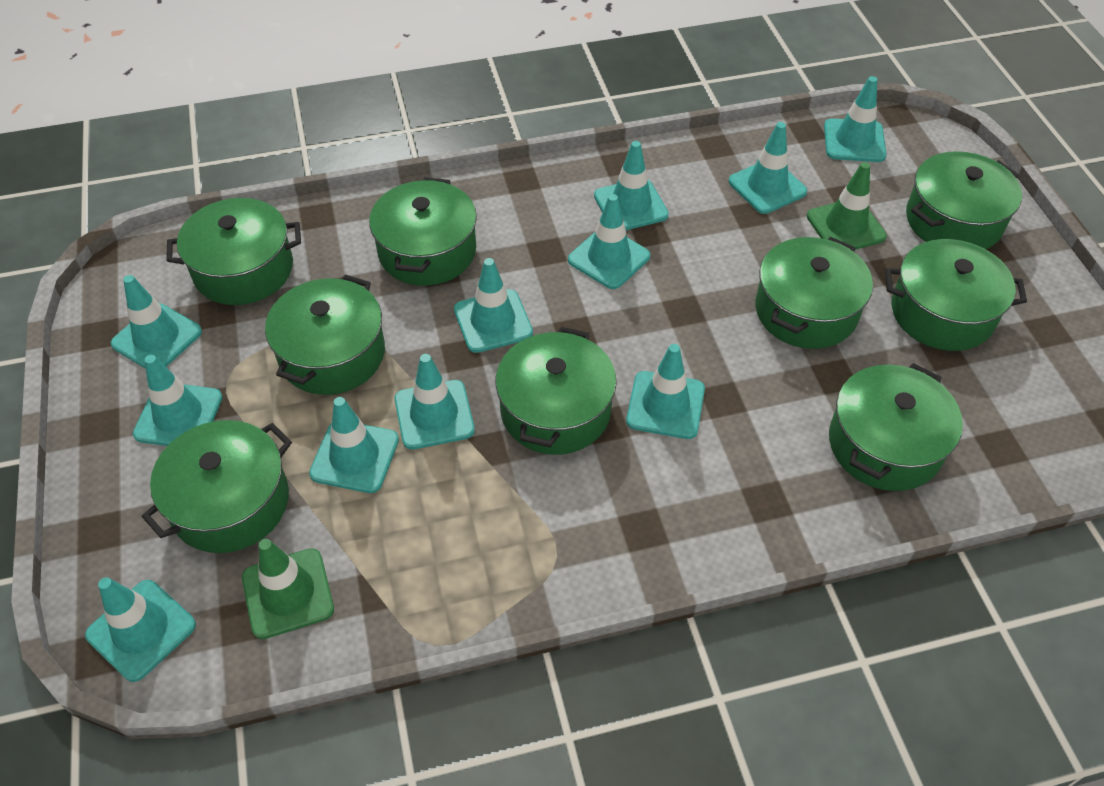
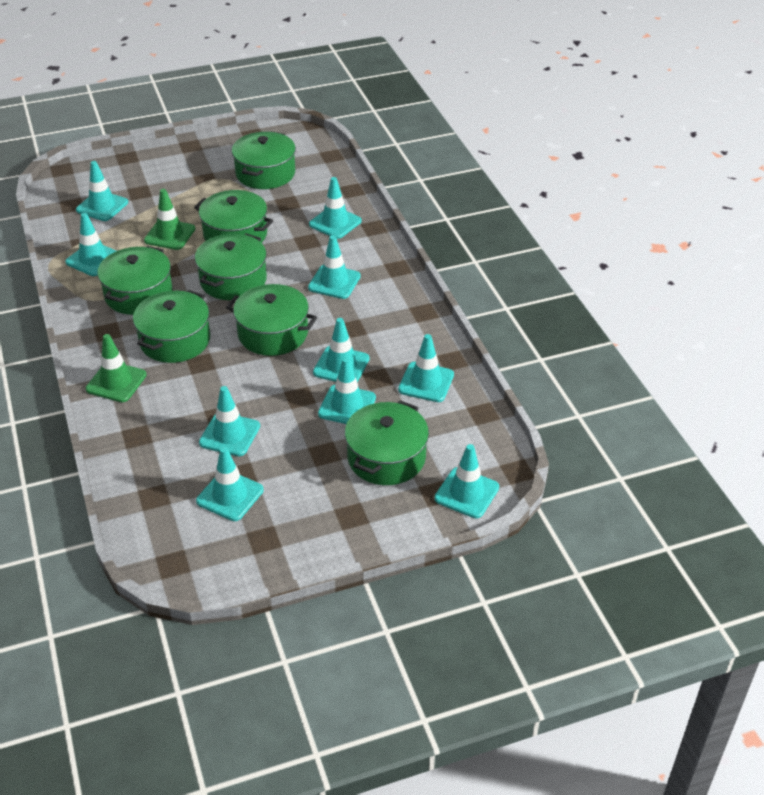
green pot: [142,420,292,553] [166,198,301,305] [265,274,385,395] [369,177,477,286] [495,327,616,455] [755,237,873,349] [829,363,963,491] [885,239,1027,351] [906,151,1022,249] = 9 -> [97,246,172,315] [133,290,210,363] [194,190,273,243] [195,233,267,300] [226,284,317,356] [232,131,296,189] [345,401,429,485] = 7
turquoise traffic cone: [85,577,196,682] [111,275,202,369] [133,355,223,446] [309,397,399,493] [395,354,475,449] [454,258,533,353] [568,194,650,289] [594,141,669,230] [626,344,705,439] [729,122,807,214] [824,76,887,162] = 11 -> [65,213,116,276] [76,161,128,221] [196,447,264,521] [199,386,260,456] [308,235,361,299] [309,177,362,239] [313,318,370,382] [318,357,376,424] [398,334,454,402] [434,444,499,519] = 10

